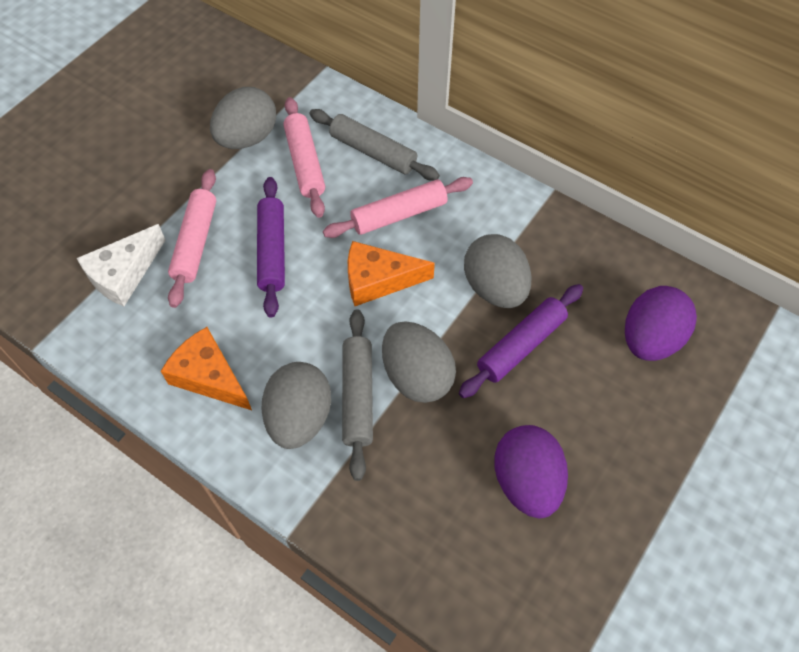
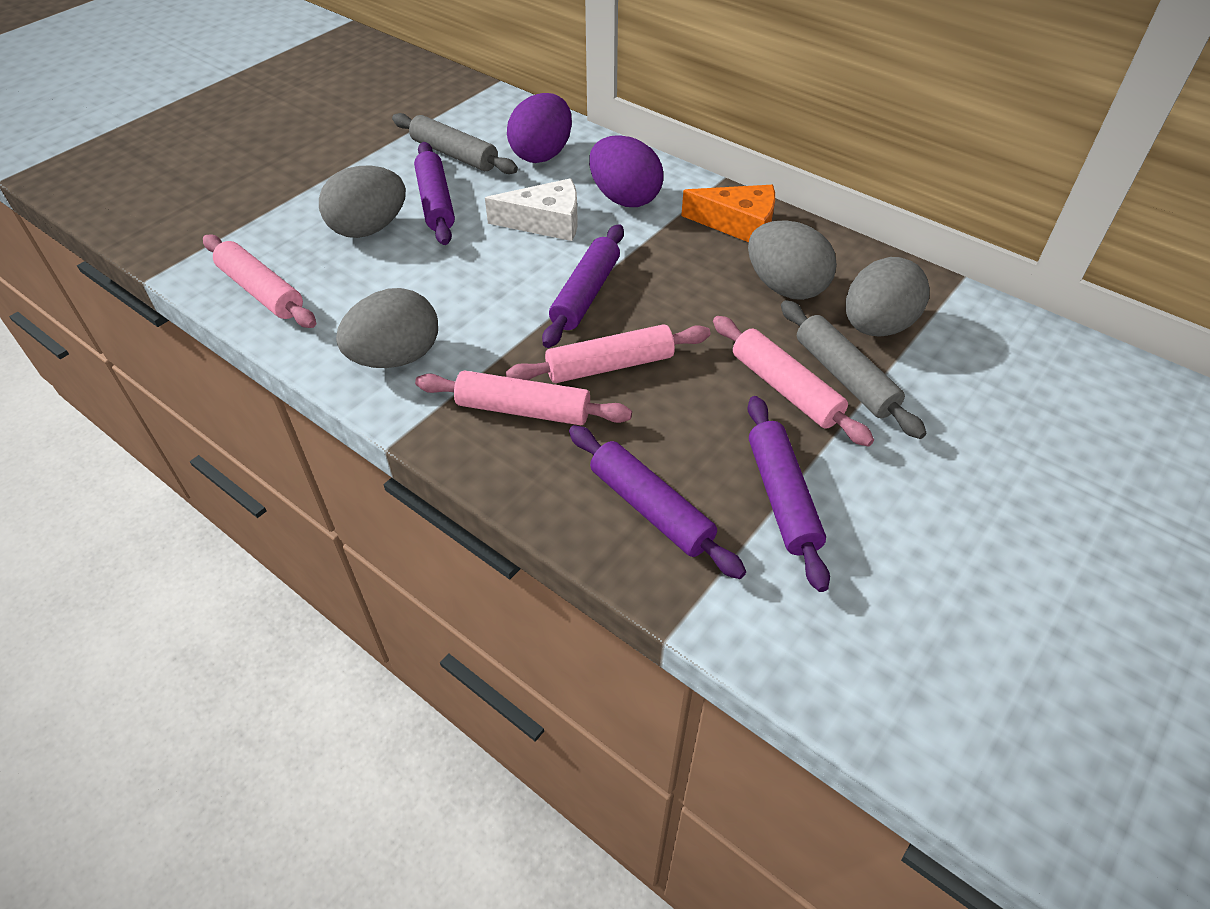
orange cheese: [161,327,252,410] [348,241,435,306] = 2 -> [681,185,775,242] = 1
pink rolling pin: [168,169,216,308] [283,97,325,218] [323,177,473,238] = 3 -> [203,234,316,328] [415,370,632,425] [506,324,710,383] [713,316,874,447] = 4
purple rolling pin: [257,177,285,318] [459,284,583,398] = 2 -> [414,142,455,245] [542,224,624,348] [569,425,746,579] [747,396,830,592] = 4

